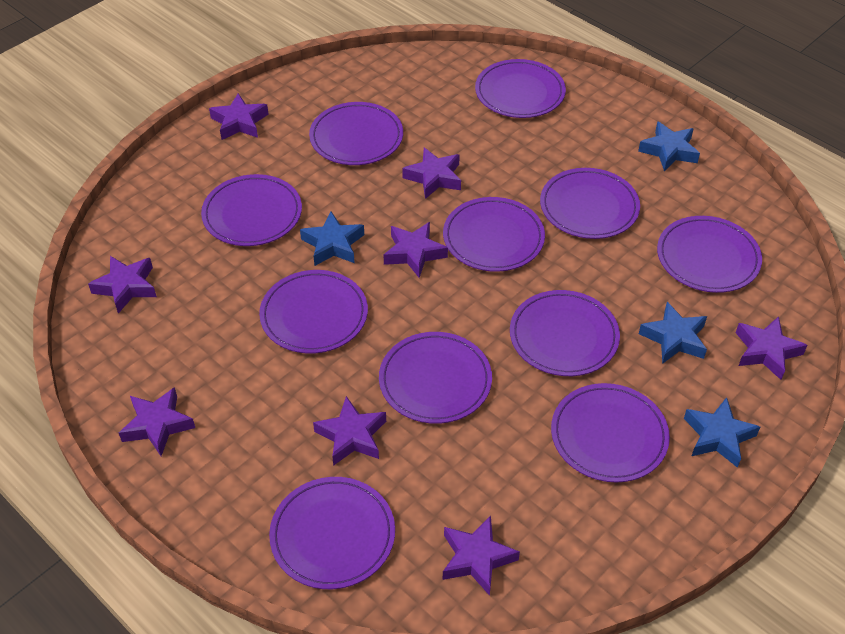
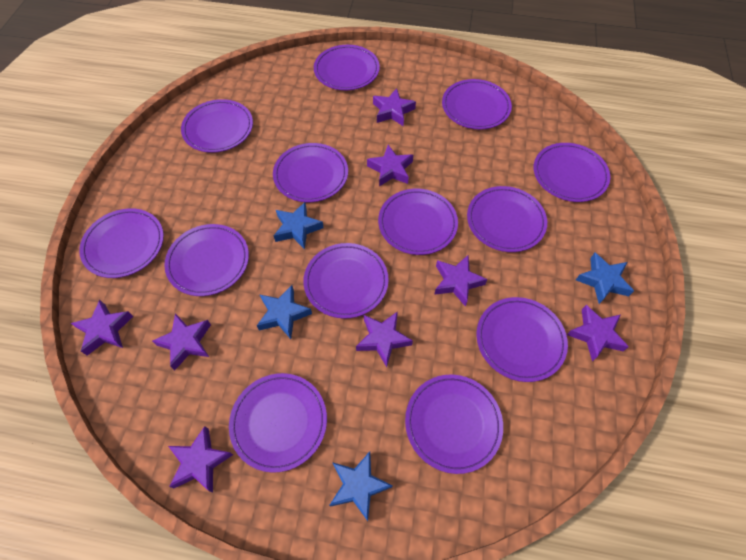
purple plate: [201,174,302,246] [259,270,368,354] [269,477,395,589] [309,102,403,165] [379,332,492,424] [443,197,545,272] [475,59,566,118] [510,290,620,376] [540,168,640,239] [551,383,670,482] [657,216,762,293] = 11 -> [79,208,164,278] [164,224,249,296] [181,99,253,153] [229,373,327,473] [273,143,348,202] [303,243,389,319] [314,45,380,90] [378,189,458,255] [405,374,503,474] [442,79,512,129] [467,186,547,252] [476,297,568,382] [534,143,610,202] = 13

